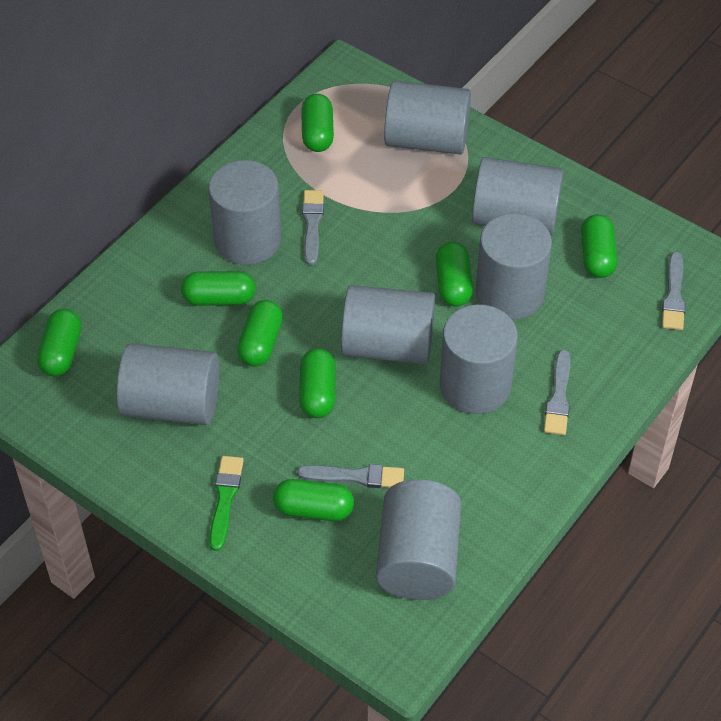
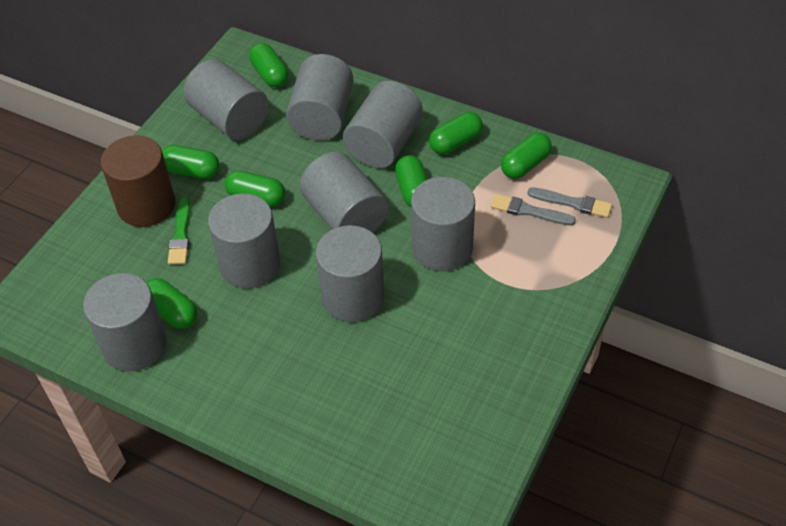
brown cylinder: none = 0 -> [101,135,175,227] = 1
green capsule: [37,309,81,377] [181,271,256,306] [237,300,283,367] [273,479,354,521] [299,348,335,418] [301,94,334,152] [436,242,473,307] [581,214,618,278] = 8 -> [146,278,197,329] [162,145,219,179] [225,170,285,207] [249,43,288,87] [395,155,428,207] [429,112,483,154] [501,133,552,179] = 7
grey brush: [297,464,404,488] [302,190,324,265] [544,350,571,435] [662,252,685,330] = 4 -> [491,194,576,226] [527,187,612,218] = 2

